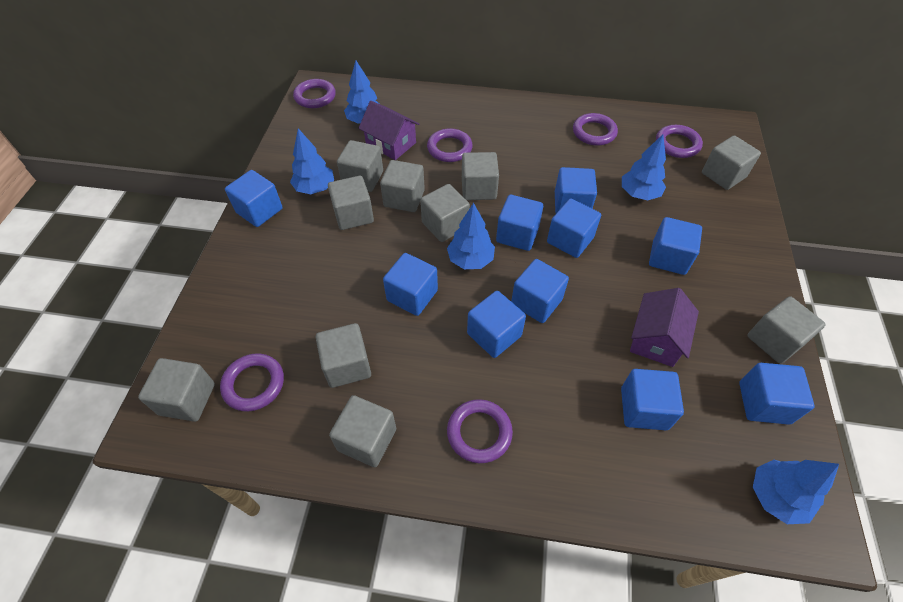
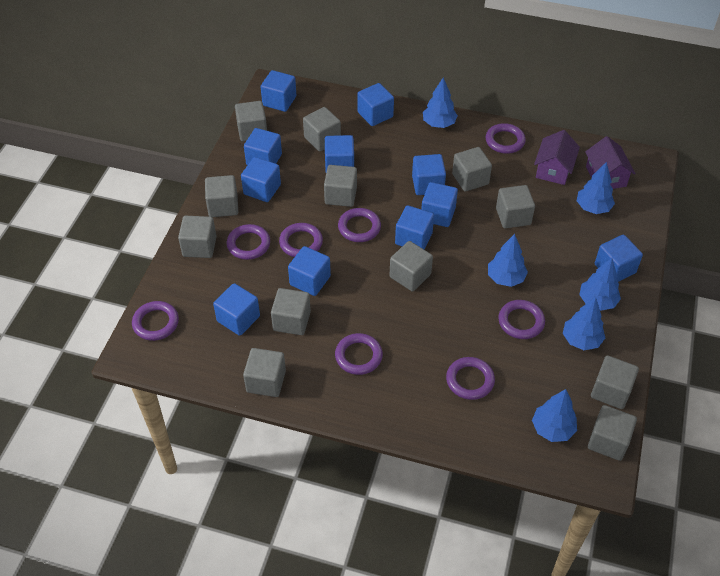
blue cube: [225,170,282,227] [383,253,438,316] [467,291,526,358] [496,195,543,251] [511,259,569,323] [547,198,601,258] [555,167,597,213] [621,369,684,430] [649,217,702,275] [739,363,815,425] = 10 -> [213,283,260,336] [241,157,281,202] [244,128,282,165] [261,70,296,112] [288,246,331,296] [325,135,354,172] [357,83,394,126] [395,205,434,249] [412,154,446,195] [421,182,458,227] [595,235,643,282] = 11
blue tree: [290,128,334,194] [344,61,379,124] [447,203,495,269] [622,134,666,200] [753,460,839,524] = 5 -> [423,77,458,128] [488,234,528,287] [532,389,577,442] [563,297,605,350] [577,162,615,214] [579,258,621,311] = 6
grey cube: [138,358,215,422] [316,323,371,388] [328,176,374,230] [329,395,396,467] [337,140,383,192] [380,160,425,212] [420,184,470,242] [462,152,499,200] [702,135,761,190] [747,296,826,364] = 10 -> [178,216,217,258] [205,175,238,217] [235,101,267,141] [243,348,286,397] [271,288,311,335] [303,107,341,151] [324,165,357,207] [389,241,433,292] [452,147,492,192] [496,185,535,228] [588,405,637,461] [591,355,639,409] = 12
purple ring: [220,353,284,411] [293,79,336,108] [427,128,473,162] [447,399,513,463] [573,113,618,146] [656,125,703,158] = 6 -> [132,301,179,341] [227,224,270,260] [279,223,323,257] [335,333,383,375] [338,208,381,242] [446,357,495,400] [485,123,526,154] [498,300,545,339] = 8

